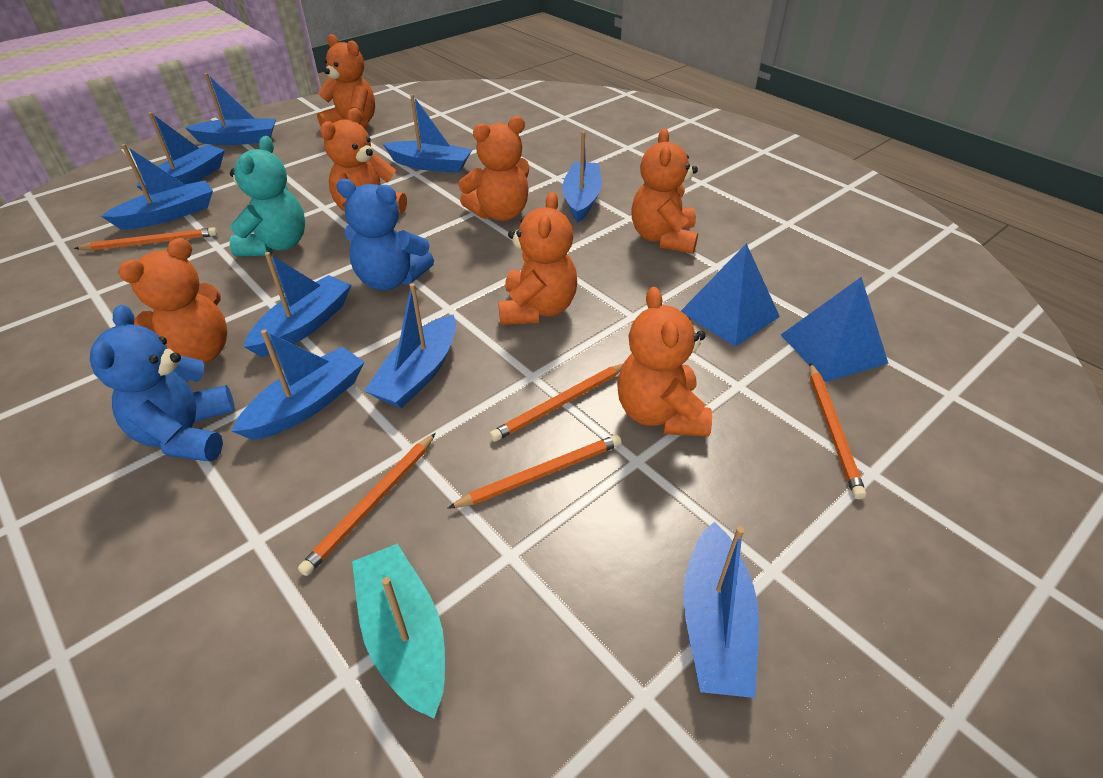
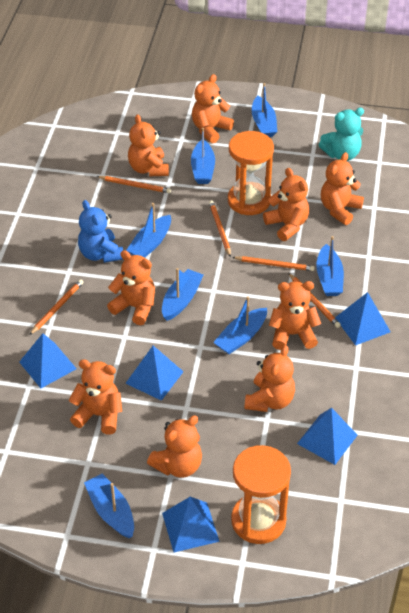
blue boat: [101,144,213,230] [136,112,225,193] [185,73,276,145] [232,329,365,440] [244,252,351,357] [365,283,456,408] [383,94,472,173] [562,131,602,222] [683,521,759,698] = 9 -> [84,474,134,538] [126,203,171,258] [162,268,203,321] [191,128,215,184] [213,296,267,354] [252,83,277,137] [316,236,344,296] = 7
blue pyramid: [681,243,780,347] [781,277,889,382] = 2 -> [19,333,77,388] [125,346,184,401] [162,497,220,552] [297,408,358,465] [335,292,391,346] = 5
blue teddy bear: [90,305,235,462] [336,179,434,291] = 2 -> [78,200,123,263] = 1
orange hourglass: none = 0 -> [228,131,274,215] [231,445,291,544] = 2
orange teddy bear: [118,238,227,364] [317,34,375,129] [320,108,407,213] [458,116,529,221] [498,192,577,325] [617,287,712,437] [631,128,698,254] = 7 -> [69,359,122,435] [107,250,155,325] [128,115,169,176] [147,416,202,478] [192,74,234,143] [244,345,295,412] [263,168,309,241] [269,281,321,350] [321,152,364,225] = 9
turquoise boat: [352,544,445,718] = 1 -> none = 0

